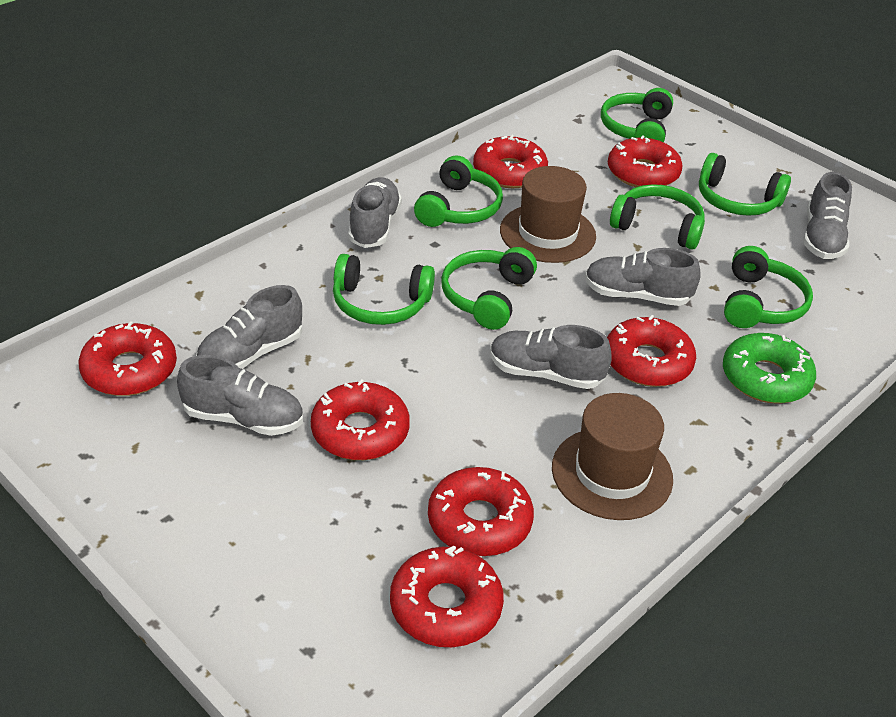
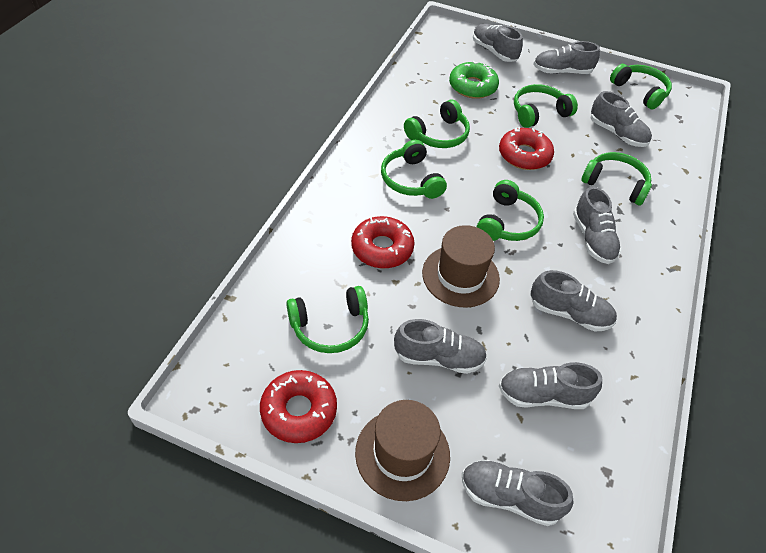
grey shoe: [177,355,303,436] [196,285,302,369] [348,177,402,248] [490,325,612,389] [585,248,701,306] [803,172,852,259] = 6 -> [394,319,487,374] [462,460,573,526] [473,24,523,62] [499,362,602,409] [531,270,617,331] [533,41,600,74] [573,186,622,264] [590,91,652,147] = 8
red donut: [78,321,177,396] [311,379,410,460] [390,546,504,647] [428,467,534,556] [473,135,548,188] [607,315,696,387] [608,135,683,187] = 7 -> [260,370,337,443] [351,216,415,268] [499,127,554,170] = 3

